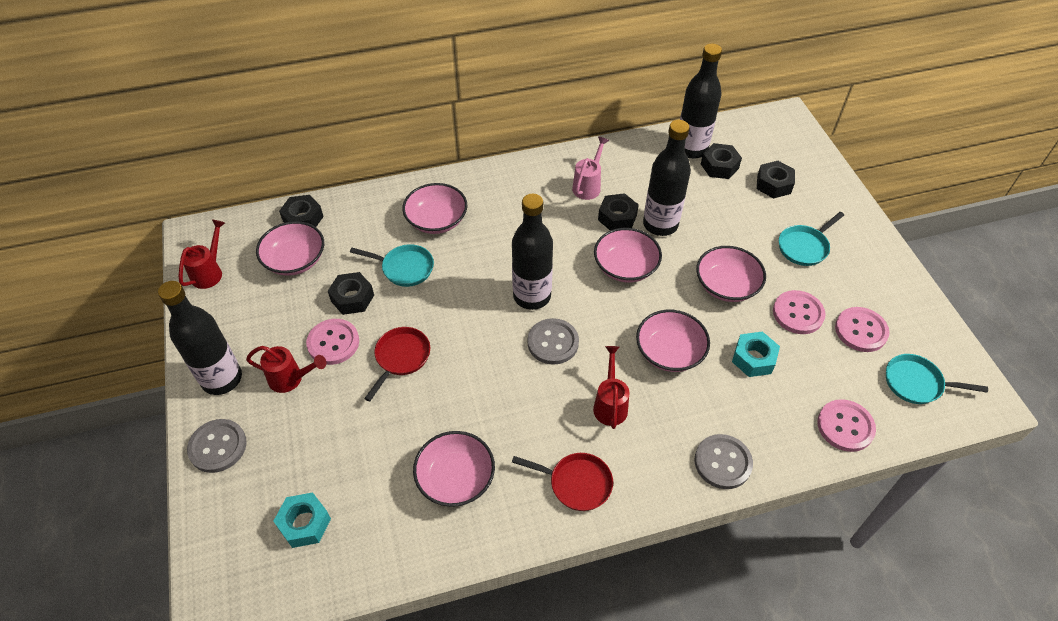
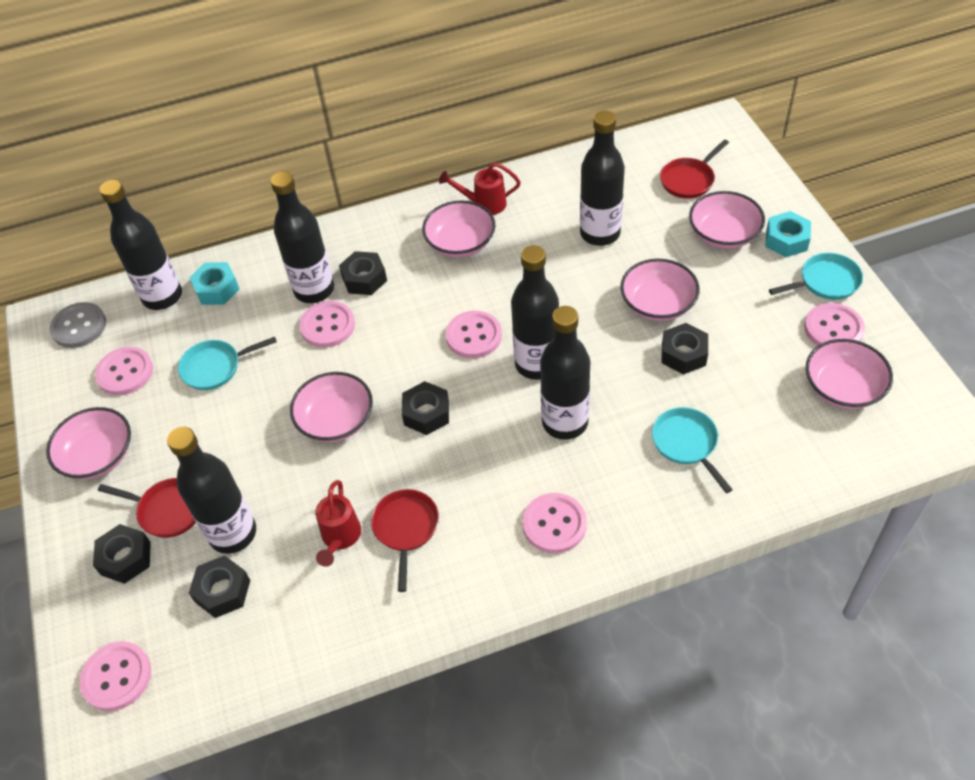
black bottle: [158,281,242,395] [512,194,553,310] [643,120,691,236] [680,44,722,159] = 4 -> [99,180,182,310] [167,427,256,554] [270,171,334,303] [511,245,559,380] [540,306,590,440] [580,111,625,246] = 6
grey button: [187,419,247,473] [527,318,579,365] [695,434,753,489] = 3 -> [50,302,106,348] = 1
pink button: [306,319,359,365] [773,290,826,334] [817,399,876,452] [835,307,889,352] = 4 -> [79,641,151,711] [95,347,153,396] [299,301,355,348] [446,311,502,358] [522,493,587,553] [804,303,865,346] = 6
pink watering can: [572,136,609,200] = 1 -> none = 0
red pan: [364,327,430,401] [512,453,613,511] = 2 -> [98,478,196,538] [371,489,439,592] [660,139,729,199] = 3
red watering can: [179,219,225,289] [246,346,326,393] [593,346,629,429] = 3 -> [315,480,361,567] [439,163,521,215] = 2

